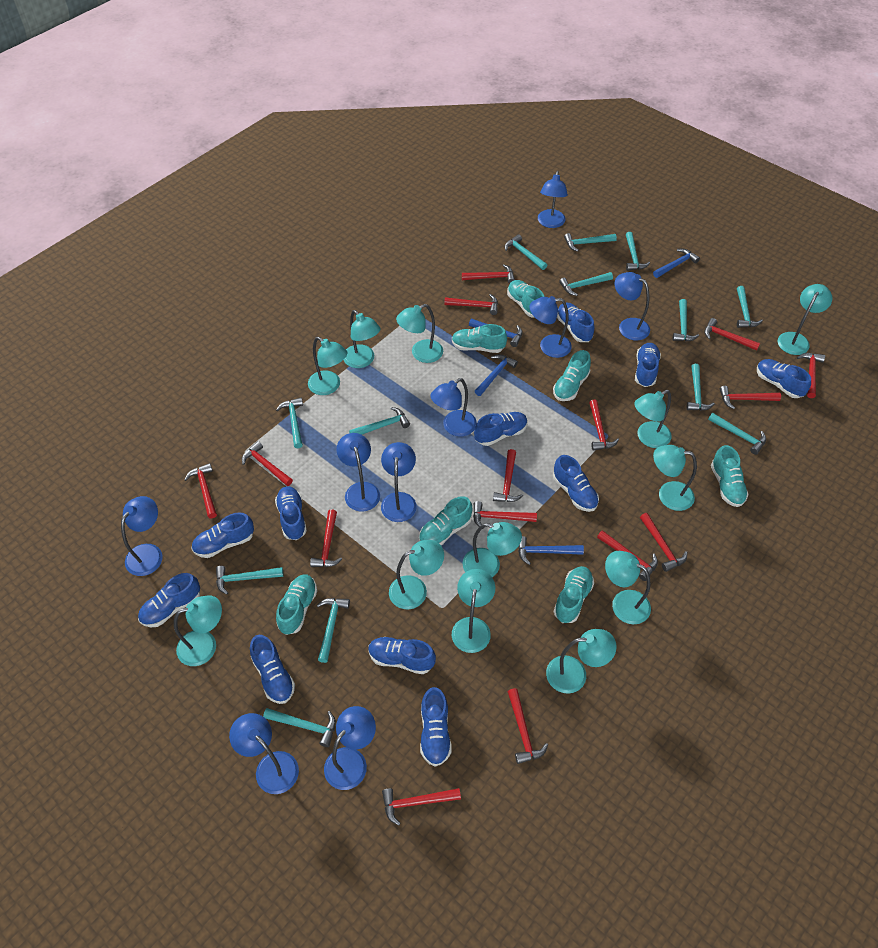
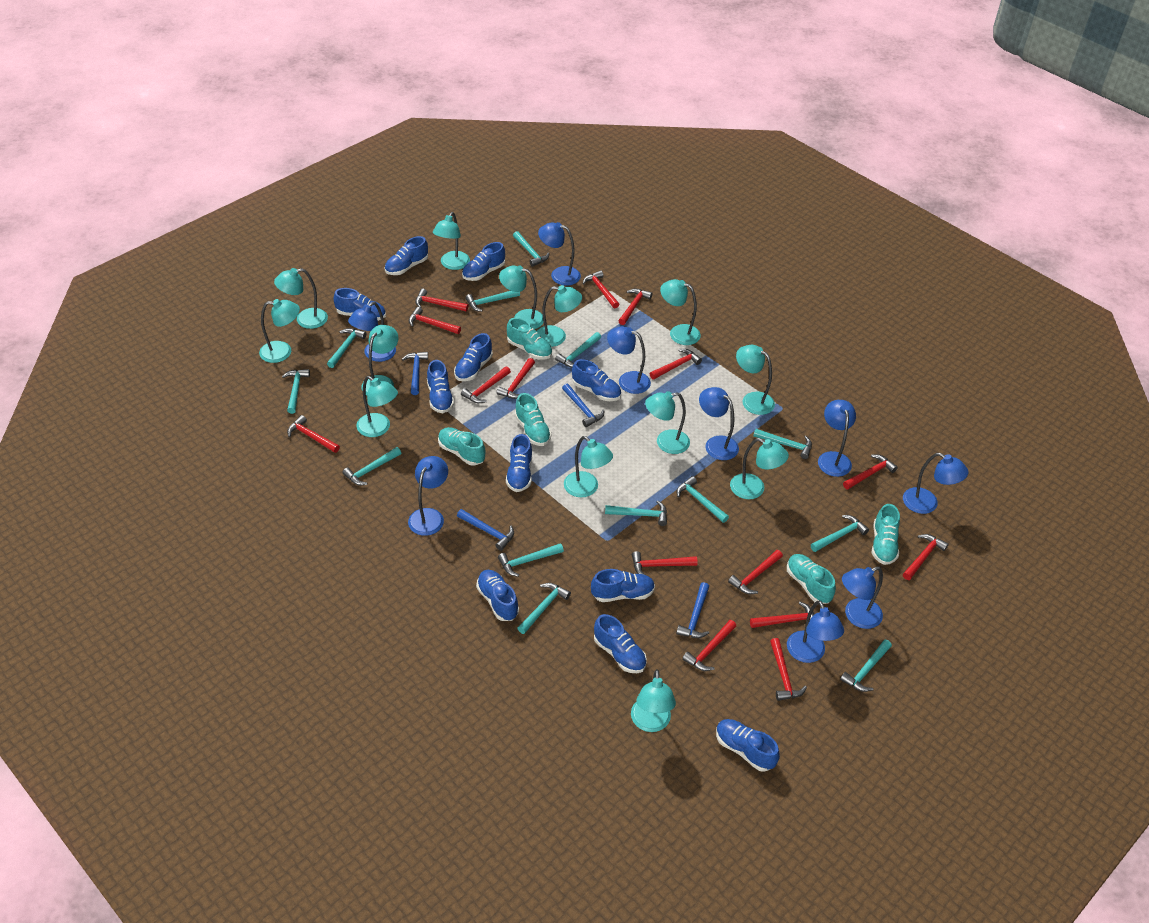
turquoise lamp: [174,595,222,666] [308,337,347,395] [344,310,381,368] [389,540,444,609] [396,304,443,363] [452,569,495,653] [463,522,522,577] [546,629,617,694] [605,551,651,624] [634,390,672,448] [653,445,697,511] [778,284,833,355] = 12 -> [259,299,300,363] [274,268,328,329] [356,376,398,437] [361,325,399,395] [433,212,470,270] [499,265,544,329] [537,285,582,347] [564,436,613,497] [631,669,676,732] [645,391,690,454] [660,279,701,345] [730,438,789,499] [736,345,775,415] = 13
turquoise shoe: [276,574,317,635] [419,496,472,546] [452,324,507,353] [507,280,544,318] [553,350,591,401] [554,566,594,623] [711,445,749,507] = 7 -> [438,427,486,466] [507,318,552,360] [515,393,552,446] [787,554,836,604] [872,504,900,565] = 5

